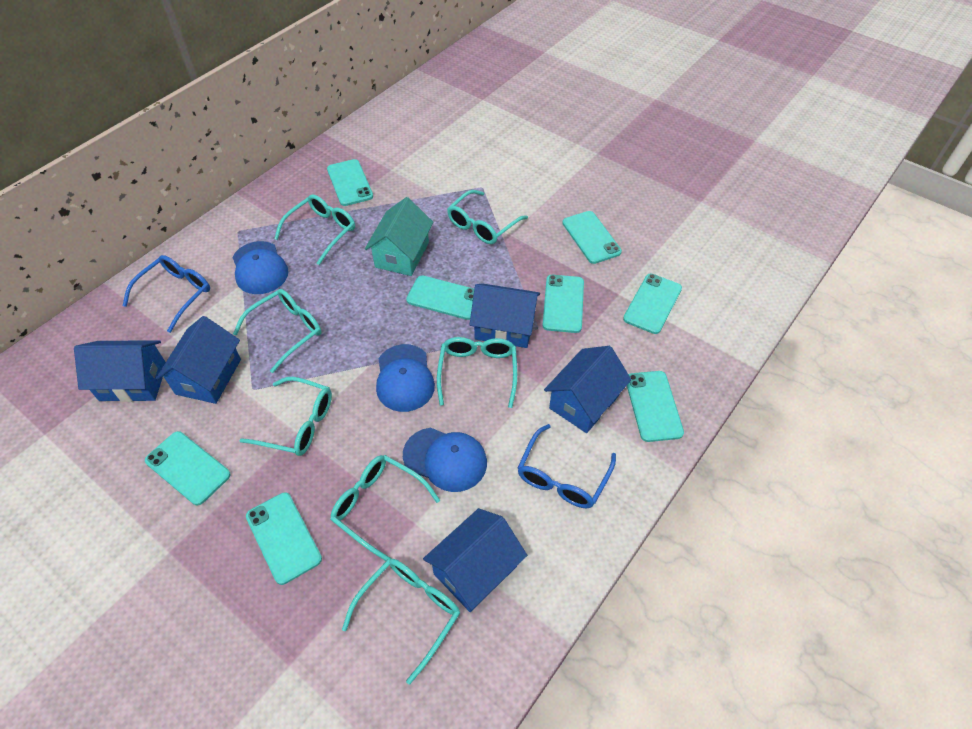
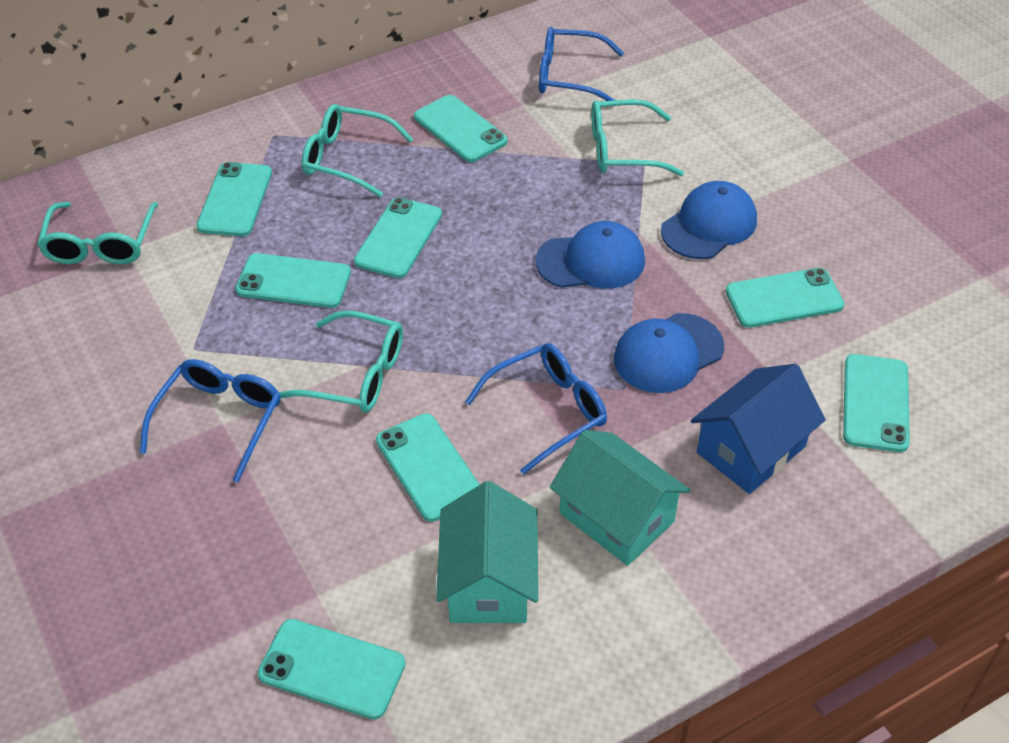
blue glasses: [122,255,210,333] [518,424,616,508] = 2 -> [140,359,281,483] [465,343,607,474] [539,27,624,101] = 3
blue house: [74,340,166,402] [156,316,241,404] [423,508,527,612] [469,283,540,348] [544,346,631,433] = 5 -> [691,364,826,494] = 1
turquoise glasses: [233,289,321,373] [239,377,332,456] [274,195,355,265] [330,455,440,561] [342,559,460,684] [437,337,517,408] [447,190,528,244] = 7 -> [37,202,158,264] [279,310,403,413] [302,104,414,197] [591,99,684,176] = 4
turquoise house: [365,197,433,276] = 1 -> [436,481,538,623] [550,430,690,566] = 2

